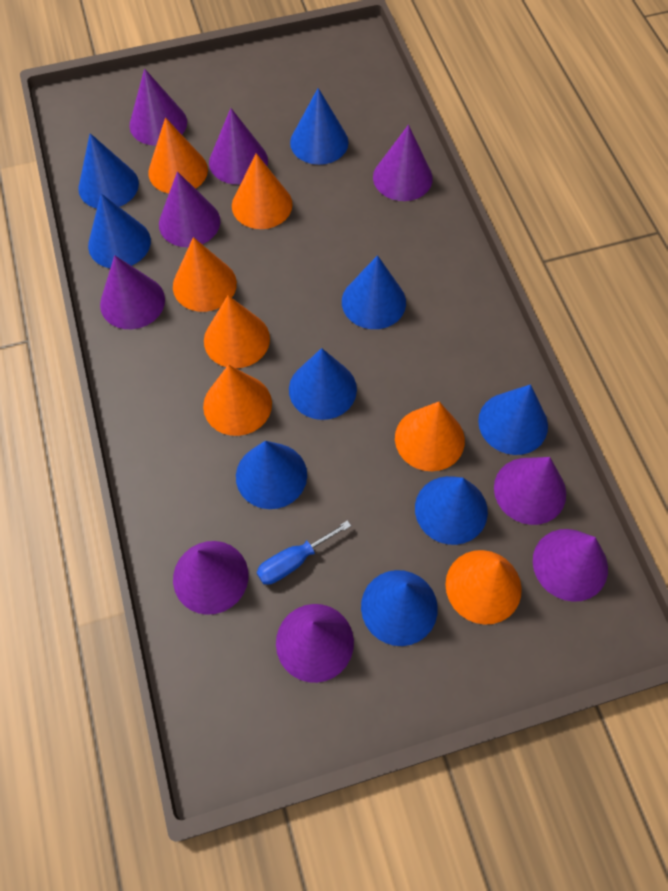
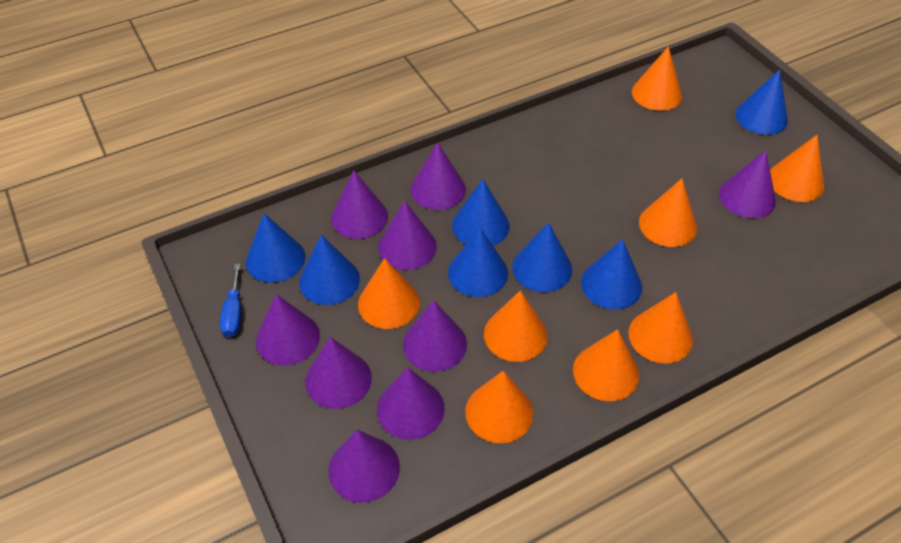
blue cone: [78,133,139,208] [88,193,151,268] [236,441,307,509] [289,348,357,420] [290,88,348,165] [342,255,406,329] [361,570,438,646] [415,476,488,545] [478,384,548,455] = 9 -> [246,213,305,283] [299,235,360,305] [448,227,508,297] [452,179,510,246] [512,222,572,292] [581,239,642,309] [735,70,788,135] = 7
orange cone: [148,118,208,193] [173,237,237,312] [203,365,272,436] [204,295,270,368] [232,153,293,229] [395,402,465,471] [445,550,522,625] = 7 -> [358,258,420,329] [465,371,533,443] [484,290,548,362] [573,329,639,401] [628,292,693,363] [632,46,682,111] [639,179,697,247] [770,135,824,202] = 8

